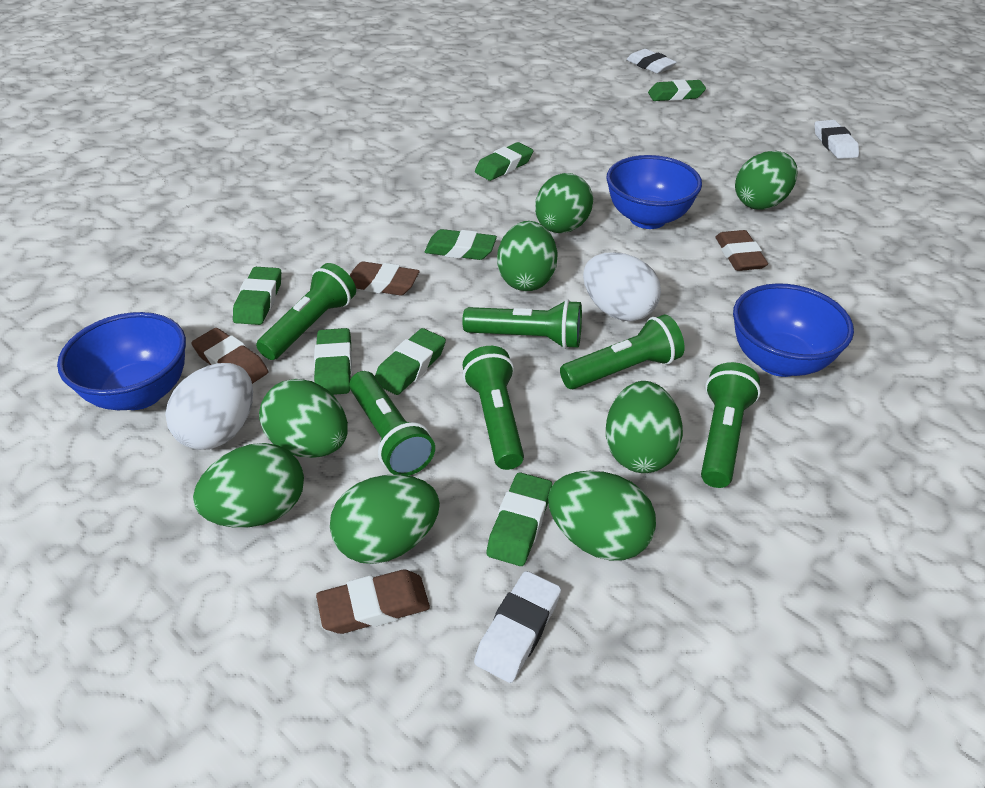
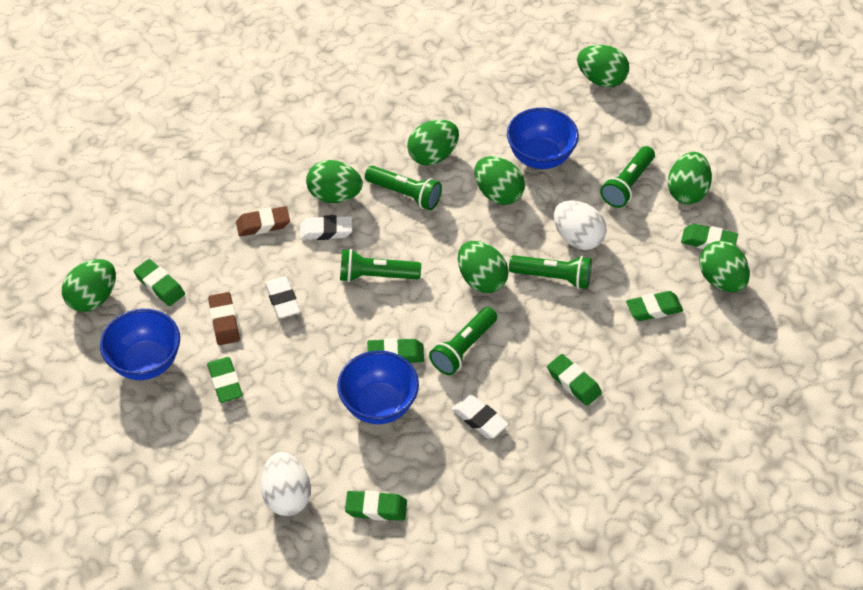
brown eraser: [191,328,268,384] [316,570,430,634] [350,261,420,296] [716,230,768,271] = 4 -> [208,292,240,345] [236,206,290,236] = 2
green flashlight: [256,263,356,360] [349,371,435,476] [462,300,582,349] [463,346,524,470] [560,314,685,389] [701,362,761,488] = 6 -> [340,249,421,282] [365,166,442,210] [429,307,497,375] [509,255,592,289] [600,146,655,208] = 5

